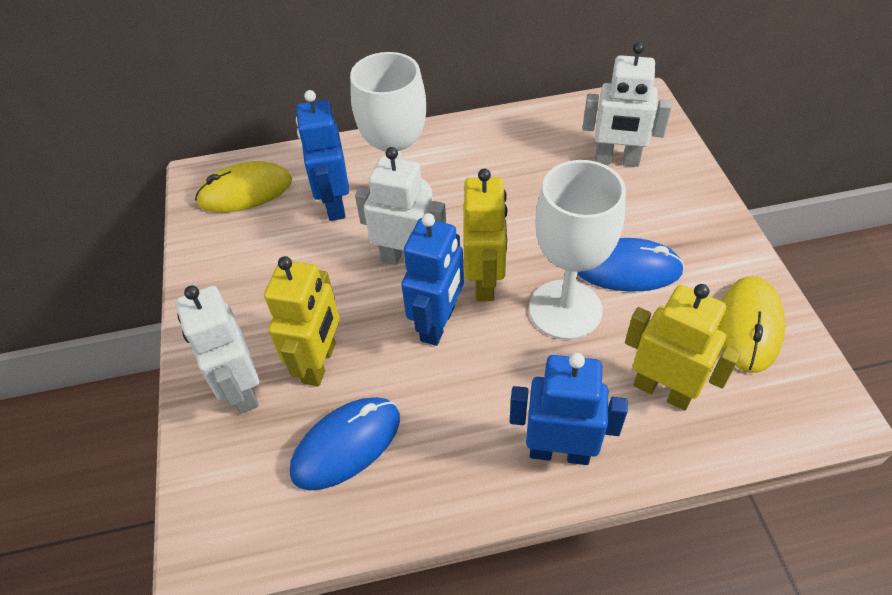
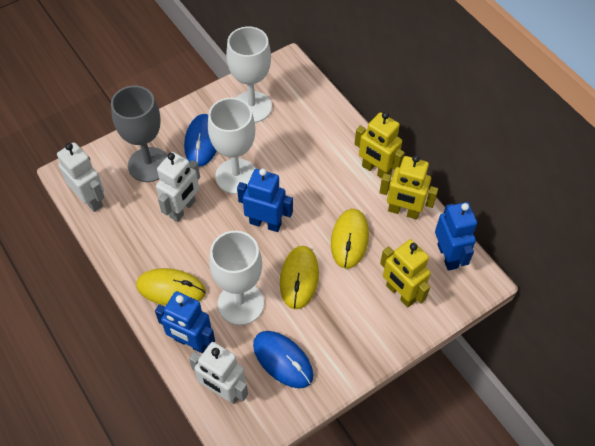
grey goblet: none = 0 -> [111,86,168,182] = 1
white goblet: [350,52,432,192] [529,160,626,340] = 2 -> [208,98,256,194] [209,231,264,325] [226,26,272,123] = 3
yellow mouse: [195,161,292,212] [718,276,785,373] = 2 -> [136,268,206,306] [280,246,319,309] [331,209,369,269] = 3

